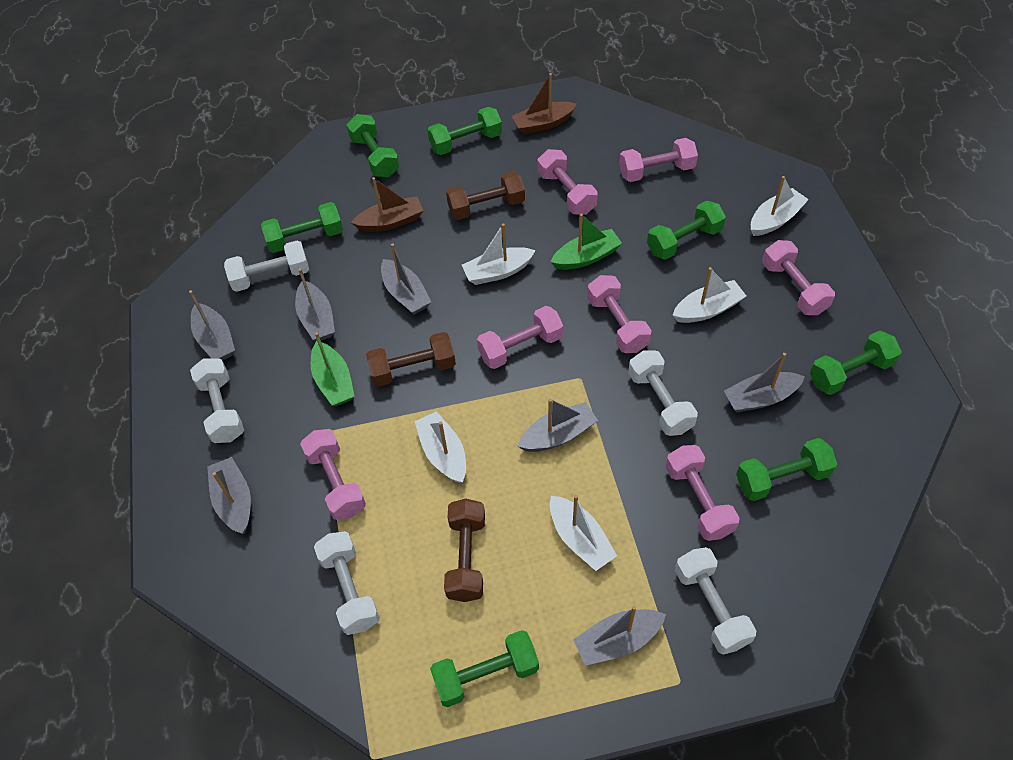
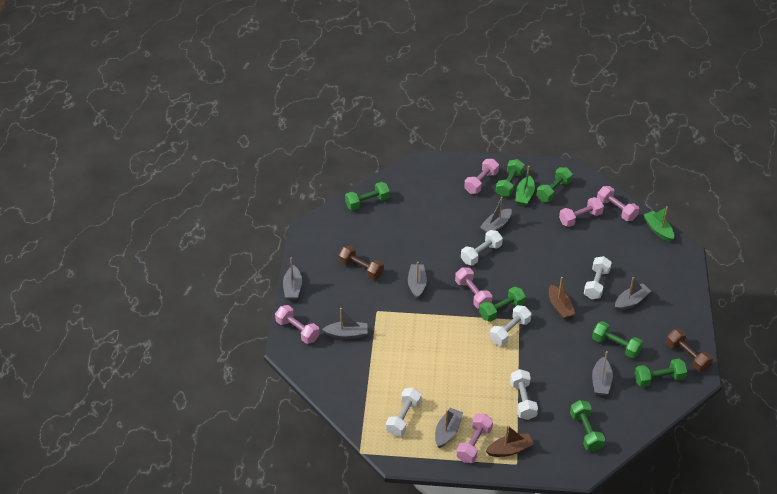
brown dumbbell: [366,332,456,387] [444,498,485,602] [446,172,525,220] = 3 -> [339,246,384,280] [666,329,713,372] = 2
pink dumbbell: [300,429,366,520] [477,306,563,369] [537,149,598,215] [587,275,651,353] [619,138,698,182] [665,445,740,541] [762,240,835,315] = 7 -> [275,305,320,344] [455,267,492,309] [456,414,493,463] [464,159,499,194] [559,197,604,227] [597,186,639,221] = 6
white boat: [414,411,466,483] [462,223,536,285] [550,495,617,571] [673,267,746,323] [751,176,809,236] = 5 -> none = 0

